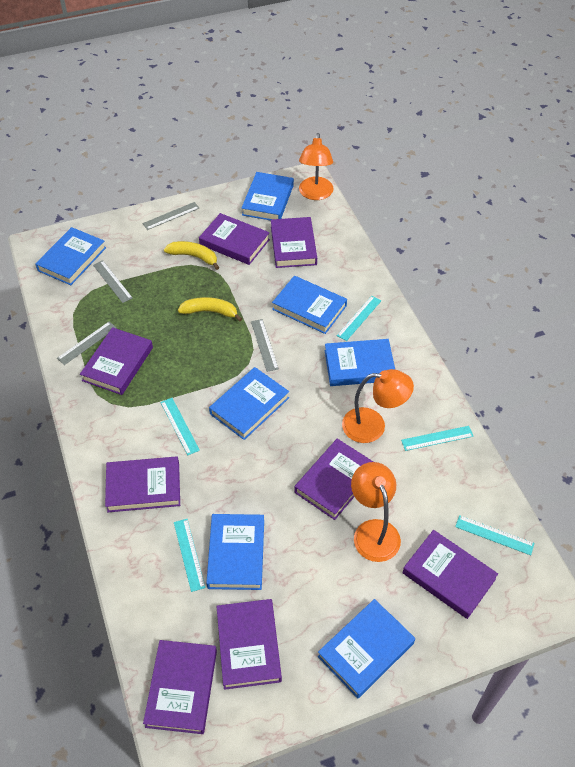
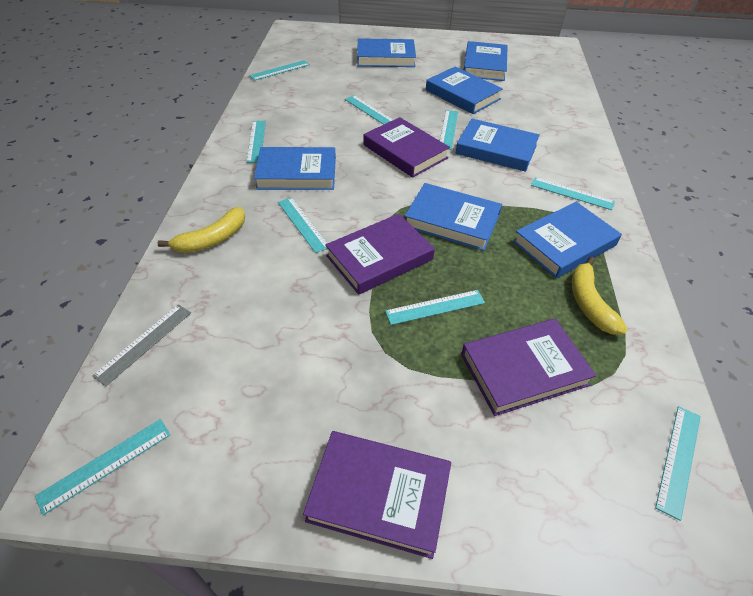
grey ruler: [57,322,117,365] [93,260,133,303] [142,202,199,230] [251,319,279,372] = 4 -> [92,304,191,386] = 1
orange lamp: [299,133,333,200] [342,369,414,443] [351,462,401,562] = 3 -> none = 0
purple book: [80,327,153,395] [105,456,180,512] [143,640,217,734] [199,213,270,265] [216,599,282,690] [271,217,317,268] [294,439,373,520] [402,530,498,619] = 8 -> [303,431,451,559] [325,214,435,295] [364,117,450,177] [461,319,596,416] = 4
turquoise ruler: [160,398,200,455] [174,519,206,592] [337,296,381,341] [401,426,474,451] [455,515,535,555] = 5 -> [35,419,171,515] [246,121,266,163] [249,60,310,81] [278,197,328,253] [345,95,393,125] [385,290,485,325] [440,110,458,150] [531,177,615,210] [655,406,701,521] = 9

